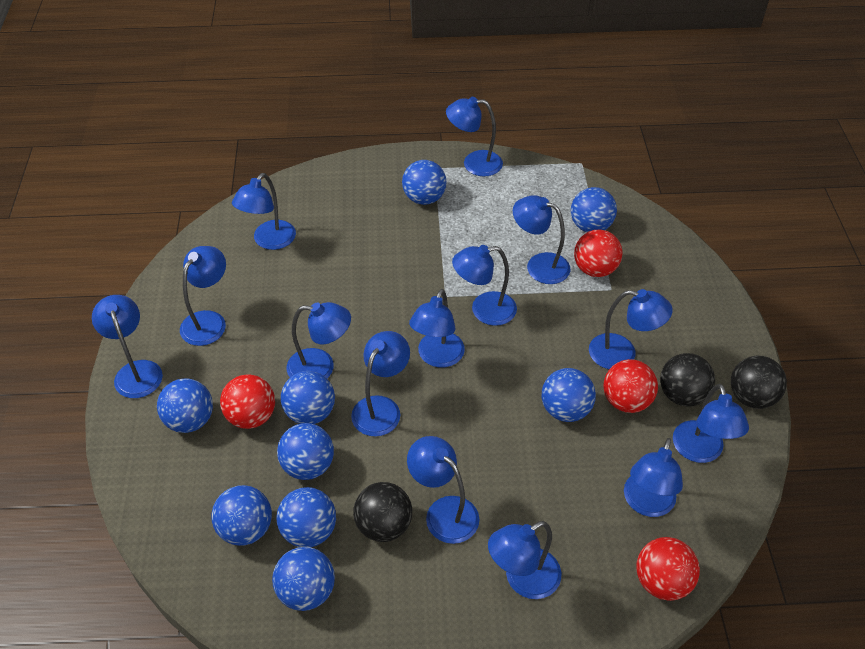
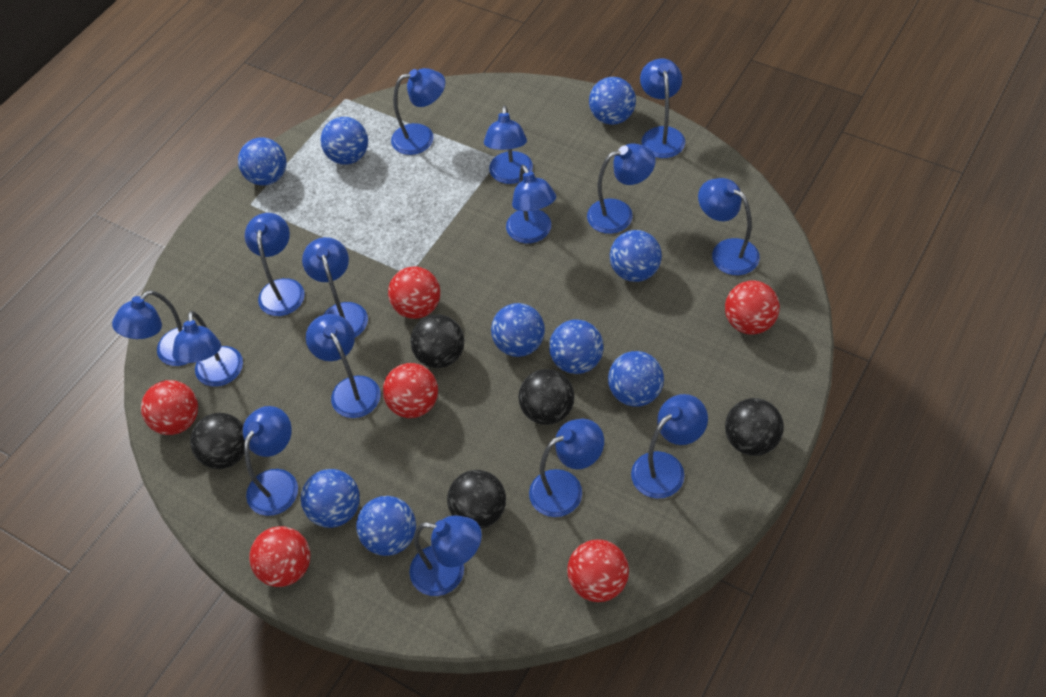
black ball: [353,482,412,542] [660,353,715,406] [731,356,787,409] = 3 -> [190,413,245,469] [410,315,464,368] [447,470,506,529] [518,369,575,425] [725,398,784,456] = 5
blue lamp: [92,295,163,398] [180,246,226,346] [232,173,296,250] [286,302,351,378] [351,331,410,436] [407,436,479,544] [409,289,465,368] [446,97,503,176] [452,245,517,326] [488,521,561,599] [513,195,570,284] [589,289,673,369] [624,438,683,517] [673,384,749,463] = 14 -> [112,290,188,366] [172,311,243,387] [243,406,298,516] [245,213,305,316] [302,237,368,337] [306,314,381,418] [391,68,445,155] [409,516,482,596] [484,105,533,184] [506,165,556,243] [529,419,604,517] [587,143,656,234] [631,394,708,499] [640,58,685,158] [698,178,760,275] = 15
red ball: [220,374,275,429] [574,230,623,277] [603,359,658,413] [636,537,700,601] = 4 -> [141,380,198,435] [249,526,311,587] [383,363,438,418] [388,266,440,319] [567,539,629,602] [725,280,780,335] = 6

